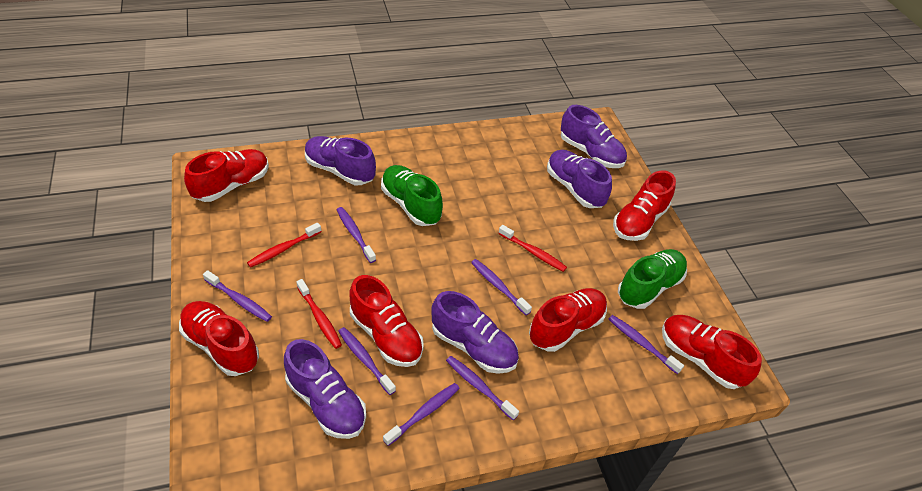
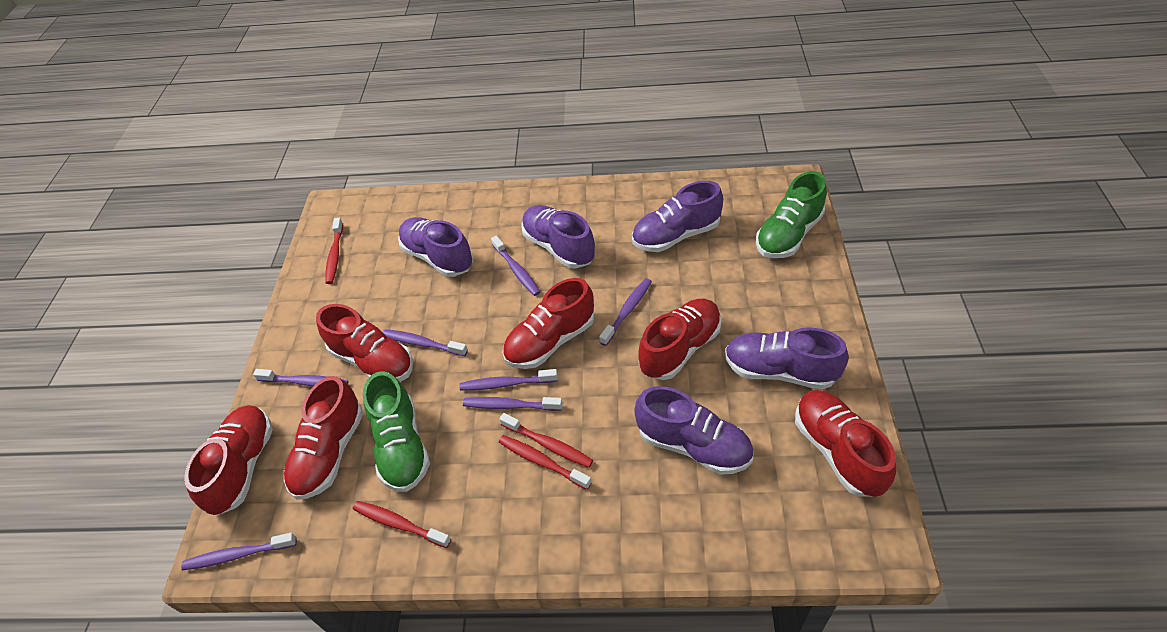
red toothbrush: [247,223,322,268] [296,279,342,349] [498,225,567,272] = 3 -> [325,218,343,284] [353,501,451,548] [499,413,593,468] [499,435,592,490] = 4

